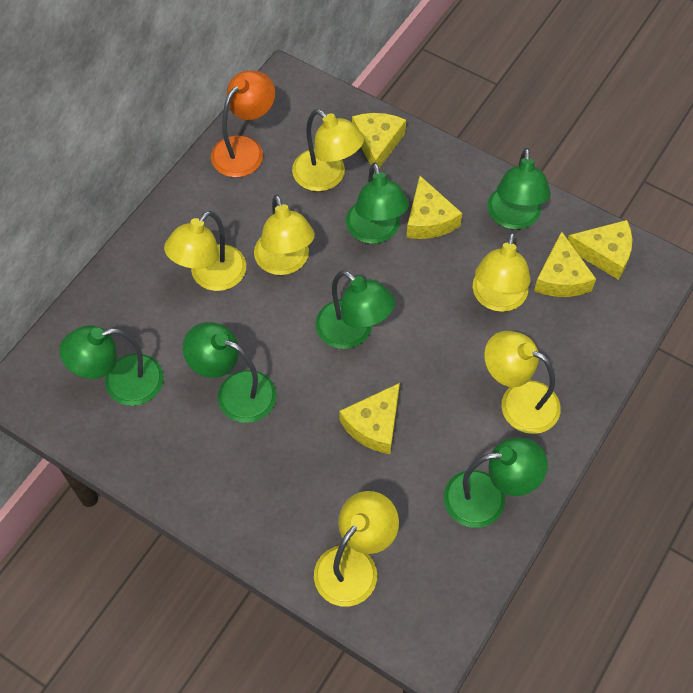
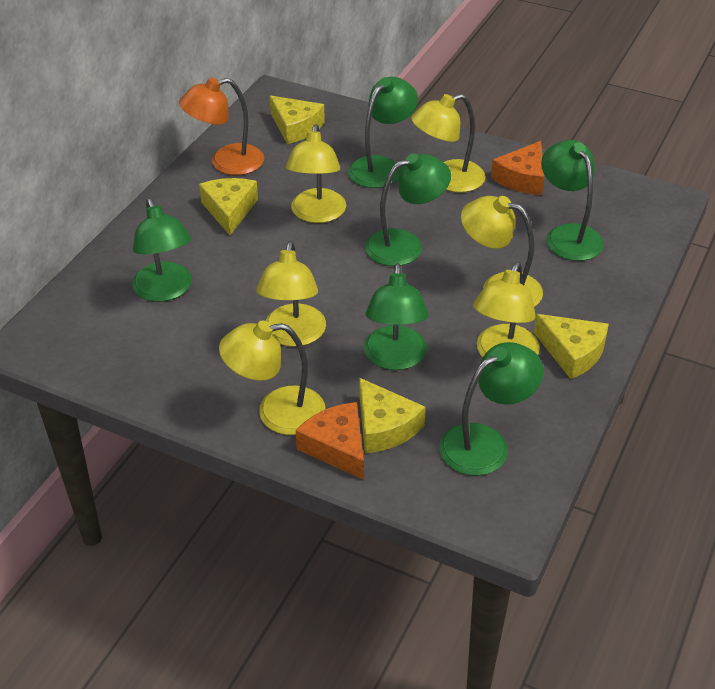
orange cheese: none = 0 -> [296,402,364,480] [491,141,544,195] = 2
yellow cheese: [339,383,400,454] [352,113,406,173] [406,176,462,239] [534,231,596,297] [568,220,632,280] = 5 -> [199,178,258,235] [270,96,325,144] [359,378,425,453] [534,314,609,379] = 4

